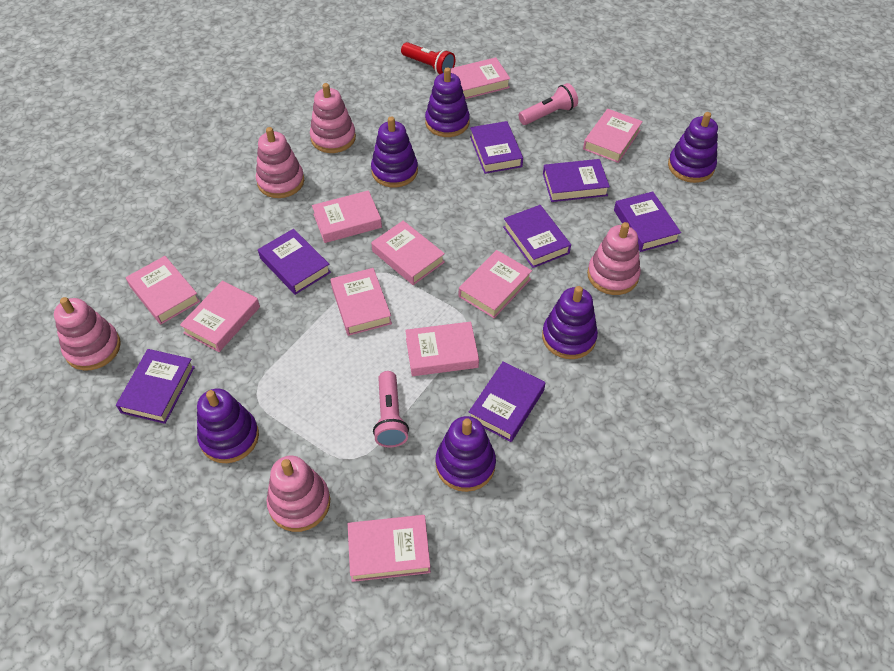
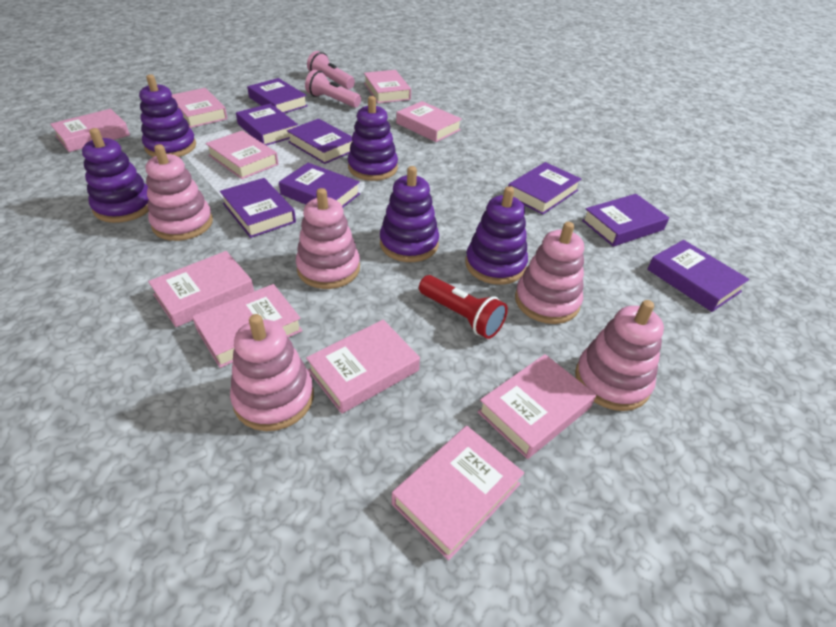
purple book: [116,349,195,424] [258,229,331,295] [469,361,545,442] [470,121,523,174] [503,205,571,268] [543,159,610,202] [614,192,681,252] = 7 -> [220,178,296,238] [236,103,298,146] [247,78,308,113] [279,163,360,208] [287,119,352,164] [508,162,581,215] [582,194,669,247] [647,240,749,312] = 8
purple stacking toy: [197,389,259,463] [371,117,418,187] [425,67,470,137] [435,416,496,492] [542,286,598,359] [668,112,718,183] = 6 -> [82,128,149,223] [139,74,196,157] [348,96,398,181] [380,166,439,262] [465,186,528,285] = 5

